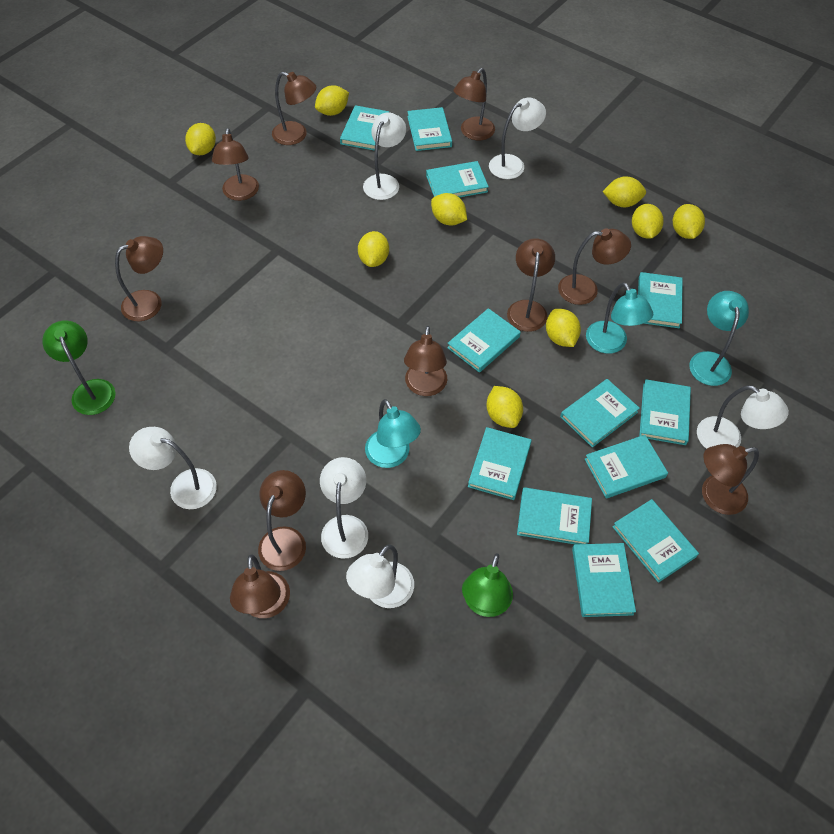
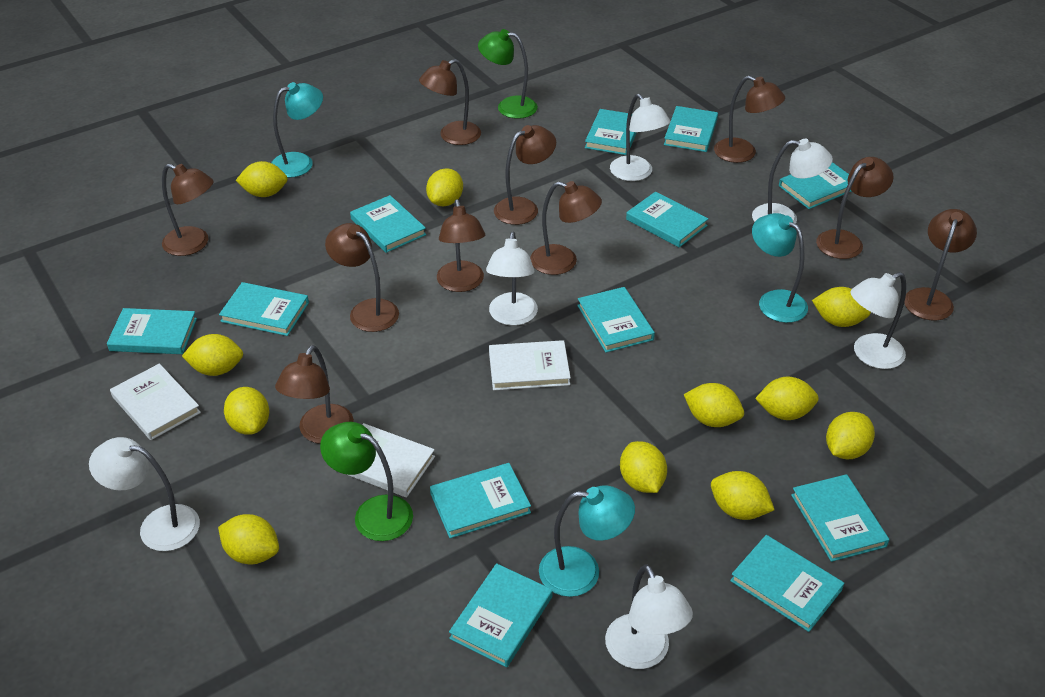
white book: none = 0 -> [110,364,201,440] [346,423,435,498] [489,340,571,390] = 3
yellow lemon: [185,123,216,155] [315,85,349,116] [358,231,389,267] [431,193,467,225] [487,386,523,428] [546,309,581,347] [602,176,646,207] [632,204,664,239] [673,204,705,239] = 9 -> [182,334,243,376] [218,514,279,564] [224,387,269,435] [236,161,288,197] [426,168,463,207] [620,441,667,493] [684,383,744,427] [711,471,775,520] [755,376,819,420] [812,287,871,327] [826,412,875,459] = 11

